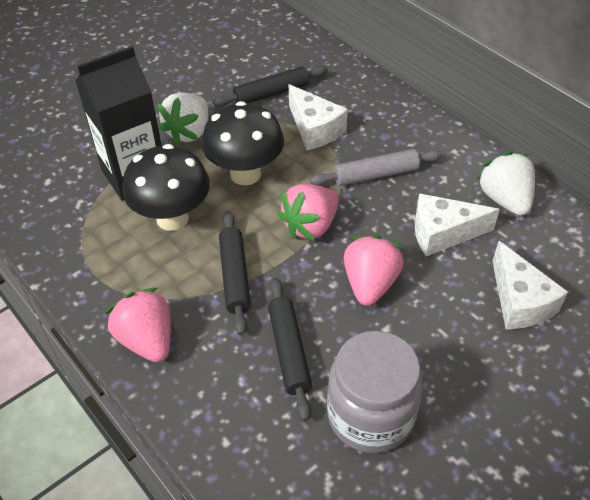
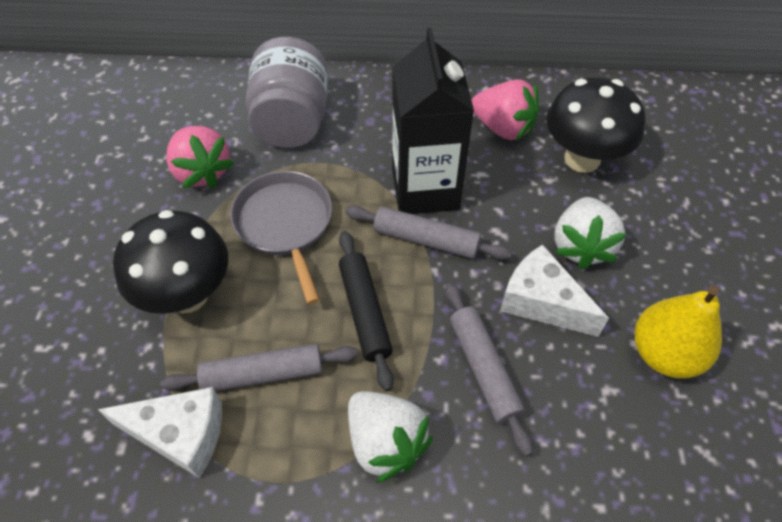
black rolling pin: [213,66,328,107] [219,211,251,335] [268,278,312,421] = 3 -> [339,231,394,391] = 1
grey pan: none = 0 -> [230,171,332,305] = 1
grey rolling pin: [310,149,442,186] = 1 -> [160,344,358,391] [345,206,512,260] [445,283,533,457] = 3
pink strawberry: [105,288,171,362] [277,184,339,241] [344,235,404,306] = 3 -> [166,126,234,188] [472,79,539,141] = 2
white cheese: [289,84,348,150] [415,193,500,256] [492,241,568,329] = 3 -> [97,387,222,478] [500,244,609,337] = 2
yellow pear: none = 0 -> [634,285,722,379] = 1

